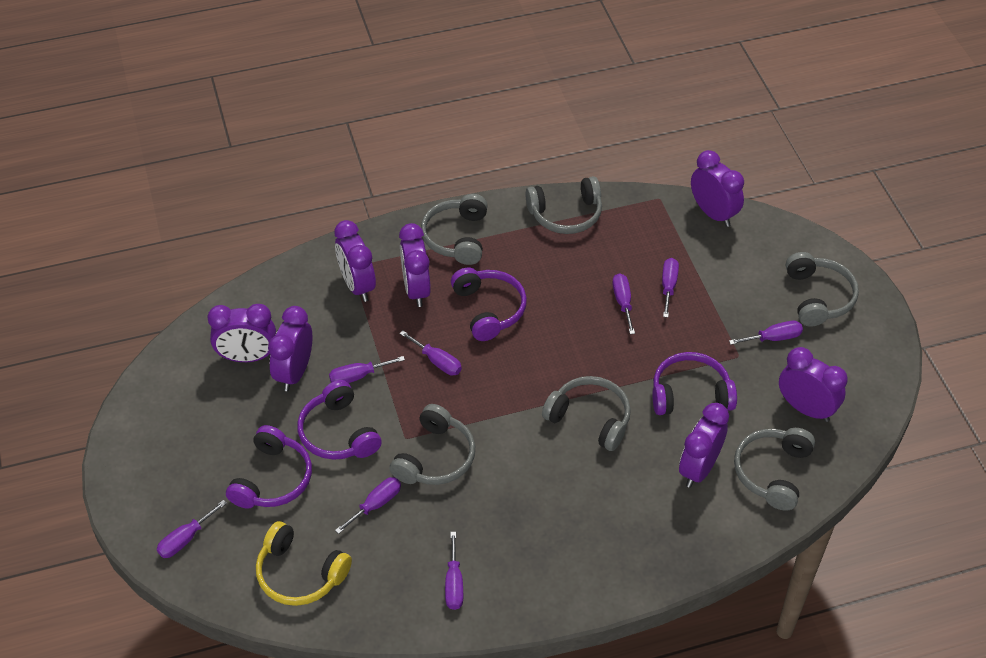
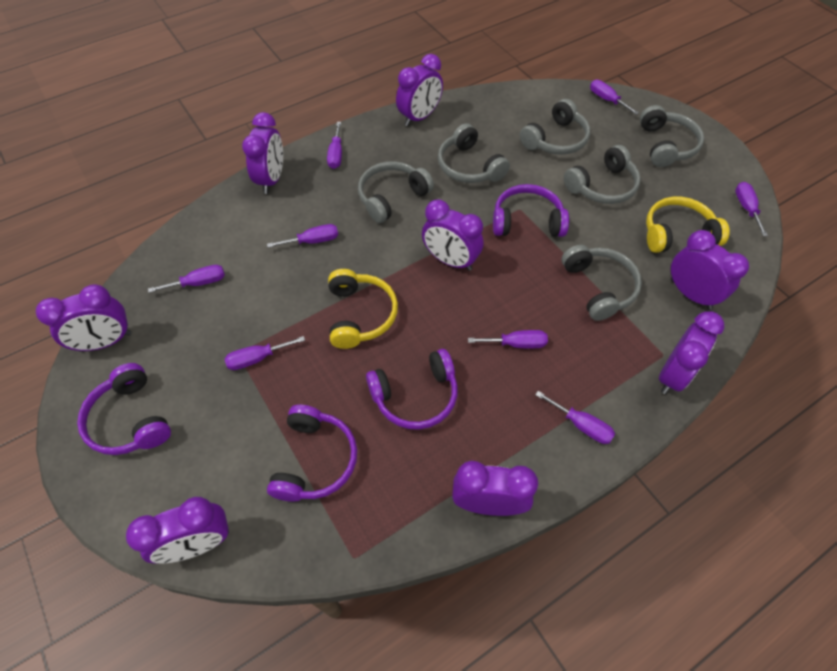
purple clock: [207,304,276,362] [268,306,312,391] [334,220,376,302] [399,223,431,307] [679,403,729,488] [691,150,744,227] [779,347,848,422] = 7 -> [36,284,132,352] [126,497,229,564] [242,112,283,194] [396,54,443,126] [422,199,483,271] [452,461,538,516] [659,311,724,394] [671,230,749,310] = 8
yellow headphones: [256,521,352,606] = 1 -> [328,269,398,349] [646,197,730,253] = 2

